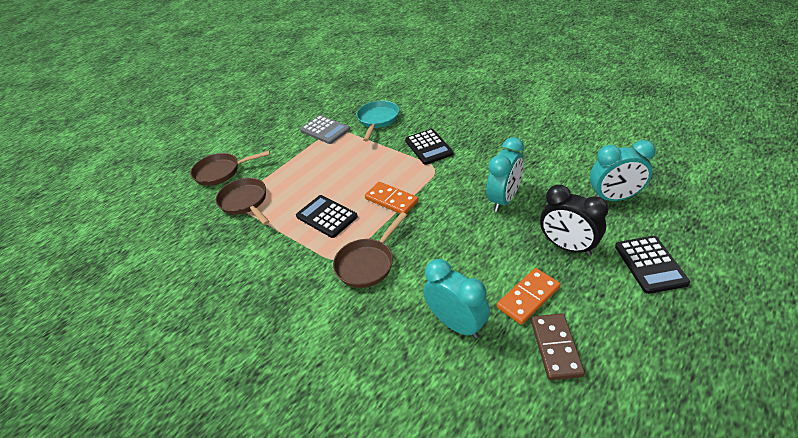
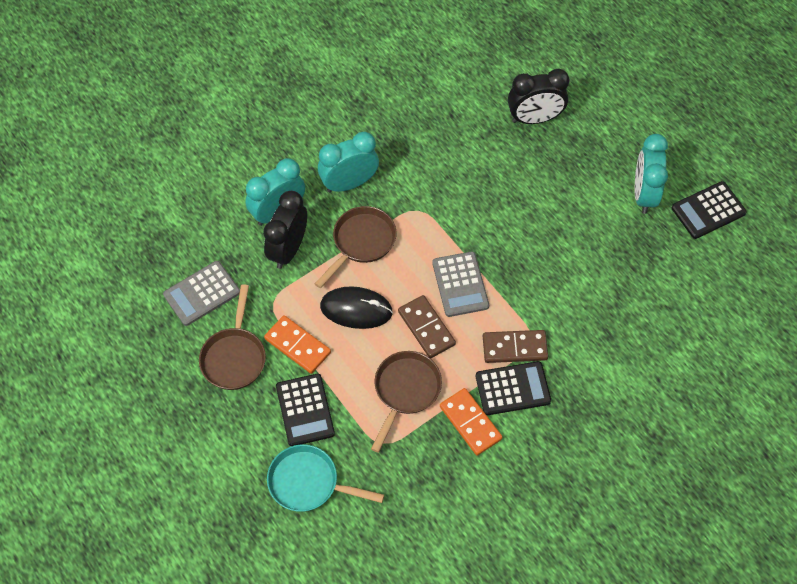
black clock: [540,185,609,256] = 1 -> [263,191,307,269] [508,69,569,124] = 2
black mouse: none = 0 -> [320,286,393,329] = 1
brown domino: [531,313,585,380] = 1 -> [398,295,456,358] [483,330,548,363] = 2
grey calculator: [300,115,350,144] = 1 -> [163,261,240,326] [432,252,489,317] = 2

